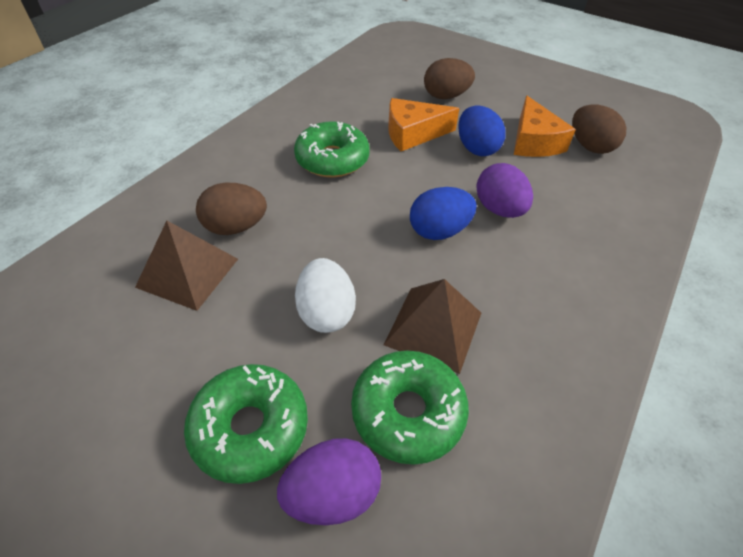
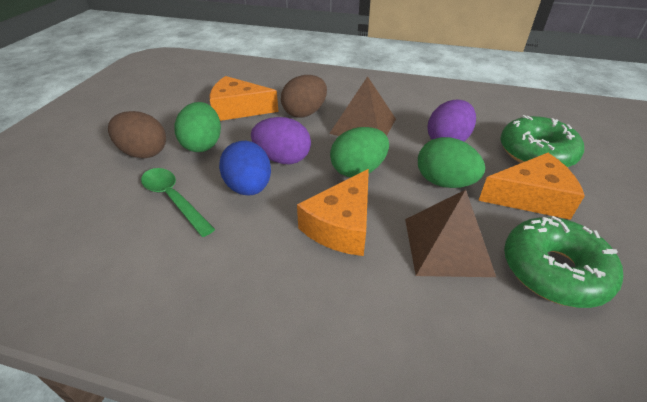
blue egg: [410,187,477,240] [458,105,506,156] = 2 -> [219,141,271,196] = 1
brown egg: [196,183,267,235] [424,58,475,99] [572,104,626,154] = 3 -> [108,111,166,159] [281,75,327,117] = 2
green donut: [184,364,308,484] [294,122,370,177] [351,351,469,465] = 3 -> [500,115,584,167] [504,216,623,308] = 2
green egg: none = 0 -> [174,102,221,152] [330,127,389,177] [418,137,485,188] = 3
green spoon: none = 0 -> [141,168,215,237] = 1
orange cheese: [388,98,460,151] [514,95,576,157] = 2 -> [210,76,279,121] [297,169,369,256] [478,153,585,220] = 3
white egg: [295,258,356,333] = 1 -> none = 0

